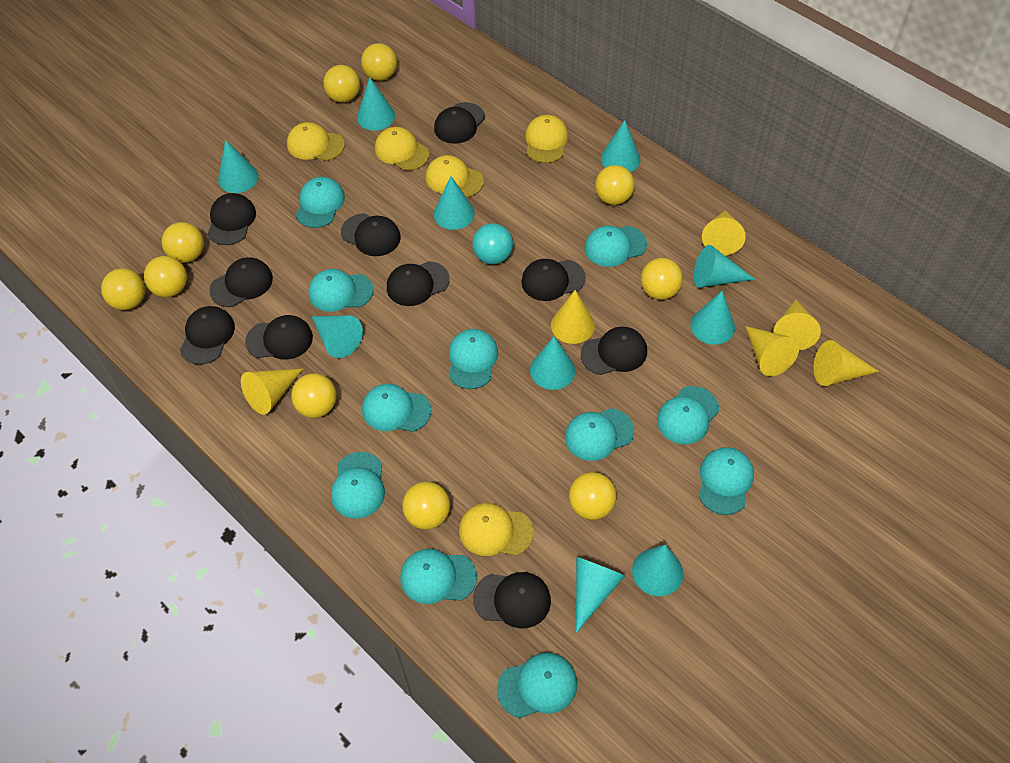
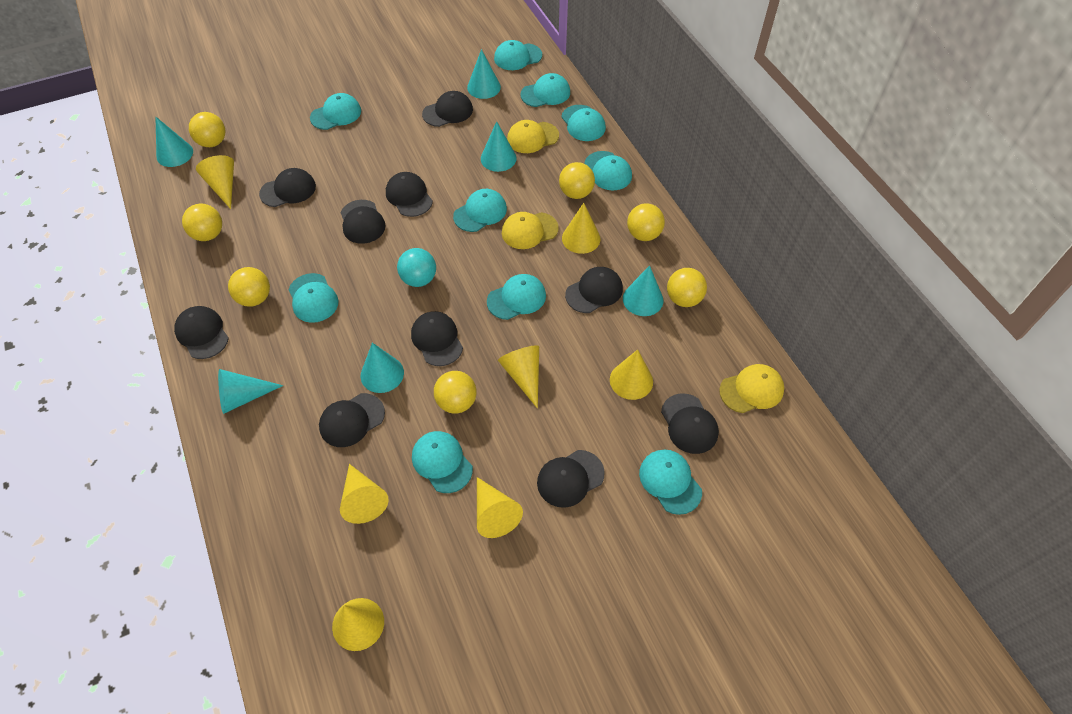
turquoise cap: [296,177,345,228] [308,269,374,312] [331,452,385,519] [362,384,431,432] [400,549,477,604] [448,329,498,389] [497,653,577,718] [565,408,634,461] [584,226,647,267] [657,386,719,444] [699,447,754,515] = 11 -> [288,273,339,323] [310,93,361,130] [412,431,473,493] [453,189,507,232] [487,274,546,320] [494,40,542,70] [520,73,570,107] [561,105,606,141] [585,151,632,190] [639,450,702,515] = 10
turquoise cone: [218,139,258,193] [312,315,363,358] [357,77,395,131] [434,176,475,230] [530,336,575,390] [576,557,625,633] [601,120,641,172] [632,545,683,596] [690,291,735,345] [694,245,755,288] = 10 -> [155,117,193,167] [218,369,283,414] [361,343,404,393] [467,49,501,99] [481,121,517,172] [623,265,663,316] = 6
yellow ball: [101,268,145,310] [144,256,187,297] [162,222,204,263] [291,373,336,418] [323,65,360,103] [361,43,397,81] [402,482,450,530] [569,472,616,520] [595,165,635,205] [641,258,683,300] = 10 -> [182,204,222,241] [189,112,225,147] [228,267,270,307] [434,371,477,414] [559,162,595,199] [627,203,665,241] [667,268,707,307] = 7
yellow cap: [287,122,345,161] [375,127,430,171] [425,155,484,198] [459,503,534,556] [525,115,568,163] = 5 -> [502,212,559,249] [507,120,559,153] [719,364,784,413] = 3
yellow cone: [241,369,303,415] [551,290,595,344] [702,210,746,255] [745,326,799,376] [773,299,821,351] [813,340,879,386] = 6 -> [196,155,234,209] [332,598,384,651] [340,464,389,524] [477,477,523,538] [498,345,539,409] [562,203,600,254] [610,349,653,400] = 7

